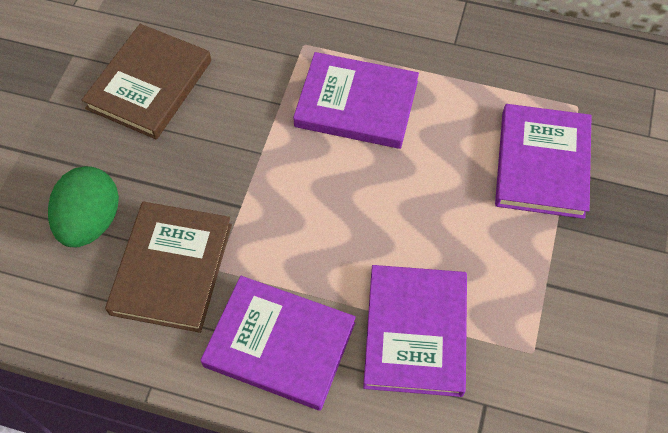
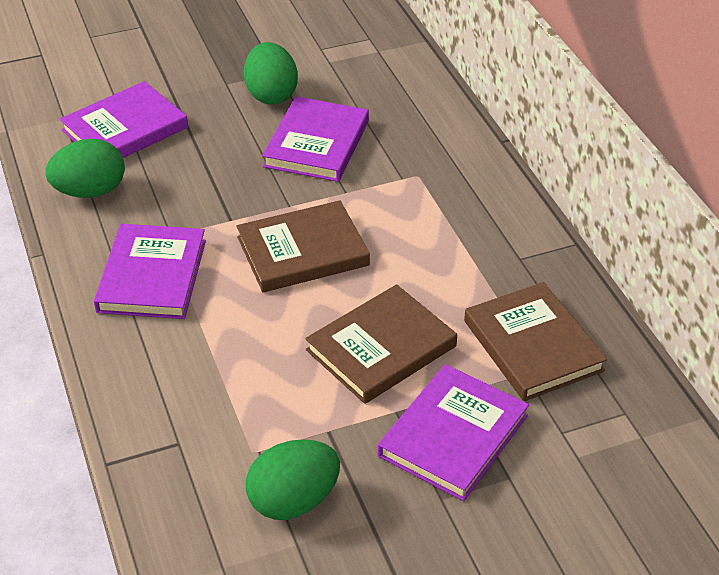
brown book: [82,24,211,140] [105,201,232,333] = 2 -> [236,200,370,292] [305,284,457,404] [464,282,607,401] = 3
green egg: [48,166,119,247] = 1 -> [45,139,125,198] [244,42,298,104] [246,439,340,520] = 3

